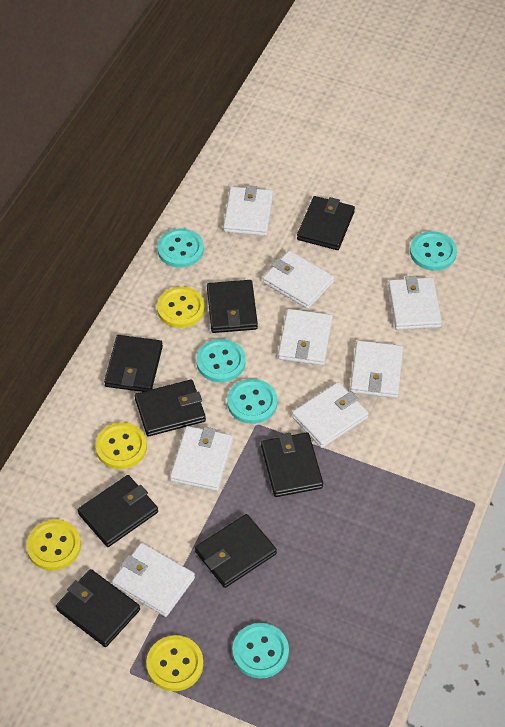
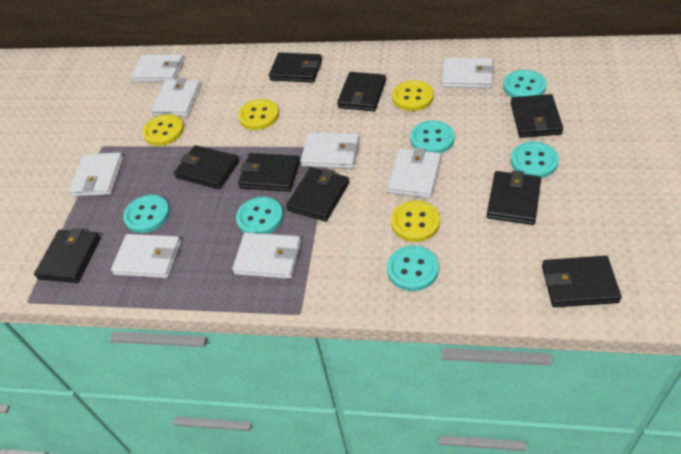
black wallet: [56,569,140,647] [78,475,158,547] [104,335,163,392] [135,379,206,437] [195,514,277,588] [207,280,258,333] [261,432,323,497] [297,196,355,250] = 8 -> [34,228,101,283] [174,145,239,189] [238,153,300,192] [269,53,322,83] [286,167,349,222] [337,72,386,111] [487,170,541,225] [511,94,563,138] [542,256,622,307] = 9
turquoise button: [157,228,204,268] [196,339,246,382] [227,379,278,424] [232,623,289,679] [410,231,457,271] = 5 -> [123,195,170,233] [236,197,283,234] [387,246,439,291] [410,120,454,153] [503,70,547,97] [511,142,559,178] = 6

